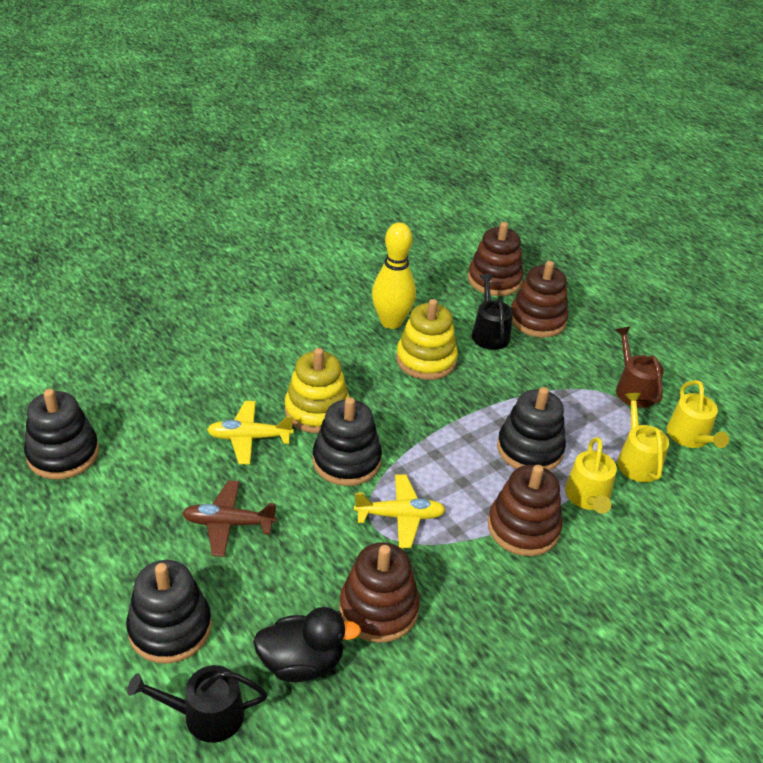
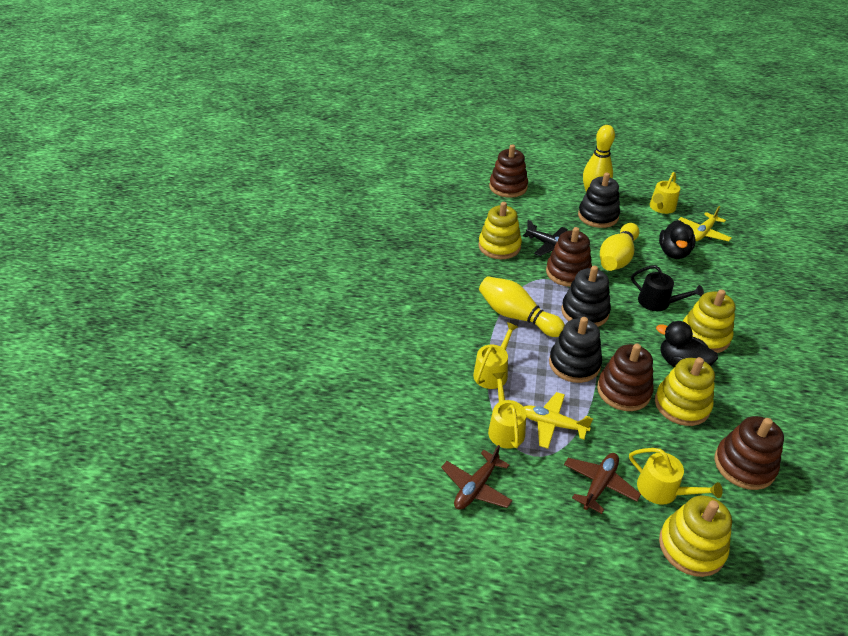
black duck: [253,607,361,682] = 1 -> [656,321,718,367] [659,220,696,259] = 2
black plane: none = 0 -> [523,220,568,256] = 1
black stacking toy: [24,389,99,479] [126,560,212,664] [313,397,382,486] [497,387,566,471] = 4 -> [549,317,602,383] [561,266,611,327] [578,172,620,228] = 3
black watering can: [127,665,267,743] [472,274,513,350] = 2 -> [631,265,704,311] = 1
brown plane: [182,480,277,557] = 1 -> [441,445,513,510] [564,453,641,514] = 2
brown watering can: [616,327,664,408] = 1 -> none = 0
yellow bowling pin: [372,222,416,329] = 1 -> [479,276,565,337] [583,125,615,191] [600,223,640,271] = 3
yellow stacking toy: [285,348,349,433] [396,299,458,380] = 2 -> [478,202,522,259] [655,357,715,426] [659,495,732,577] [683,289,735,353] = 4
yellow watering can: [565,437,617,514] [617,393,669,482] [667,380,729,448] = 3 -> [473,322,518,389] [488,372,526,449] [629,448,723,505] [650,172,680,214] = 4

